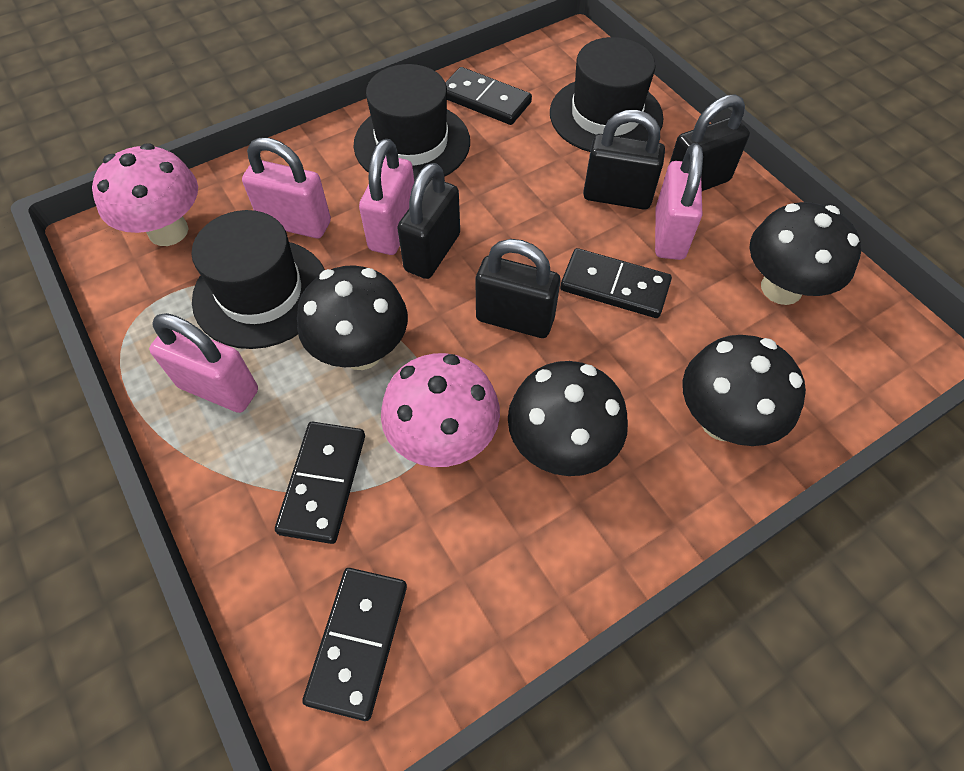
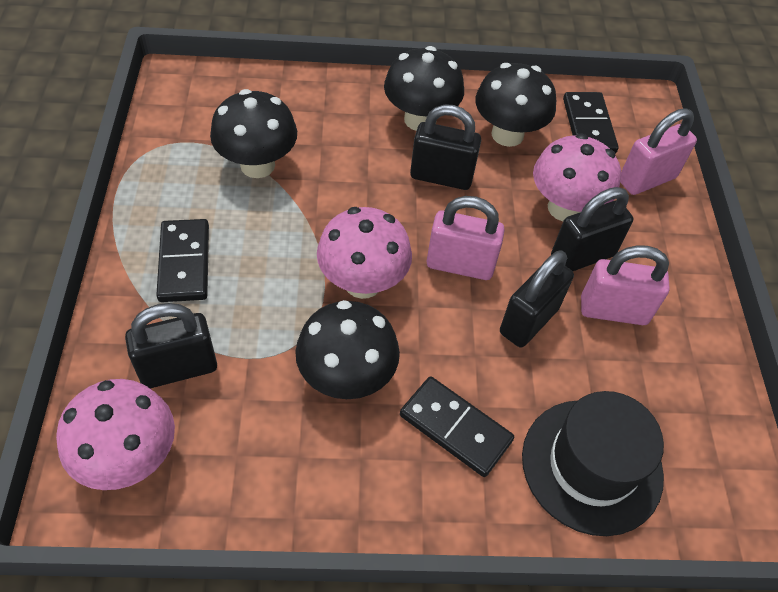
black domino: [275,422,365,544] [302,568,407,721] [445,67,532,125] [560,248,672,318] = 4 -> [156,219,209,302] [400,376,514,477] [563,92,619,154] = 3
black hat: [192,210,325,349] [354,64,470,182] [550,37,664,152] = 3 -> [522,391,664,536] = 1
pink mushroom: [92,143,198,246] [381,353,500,467] = 2 -> [56,379,175,490] [317,207,412,299] [533,133,621,221] = 3
pink padlock: [149,313,258,413] [242,138,331,238] [359,139,414,255] [655,143,703,260] = 4 -> [427,196,505,280] [581,245,670,325] [620,108,697,195] = 3

